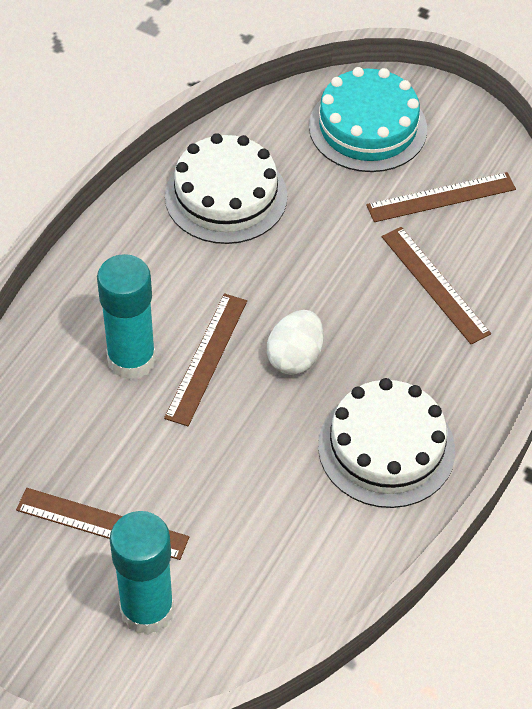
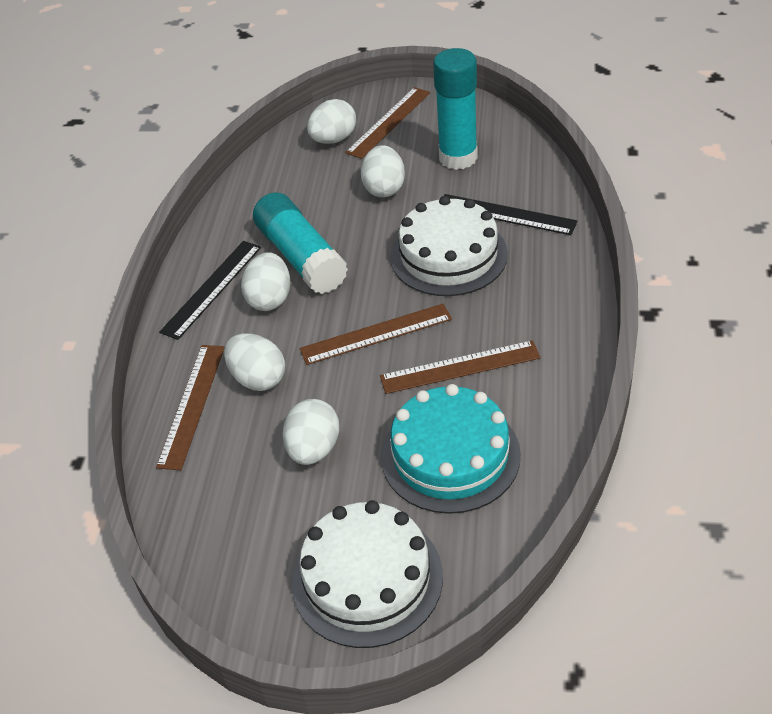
black ruler: none = 0 -> [159,241,261,340] [444,194,578,235] = 2
white egg: [267,310,324,375] = 1 -> [224,334,285,391] [241,252,291,311] [283,399,339,465] [307,99,356,144] [361,145,405,197] = 5

